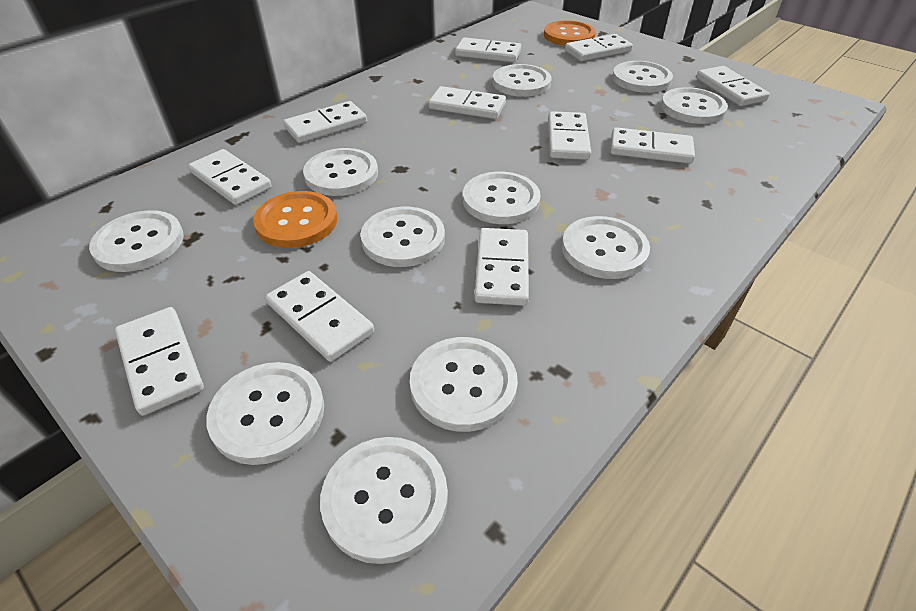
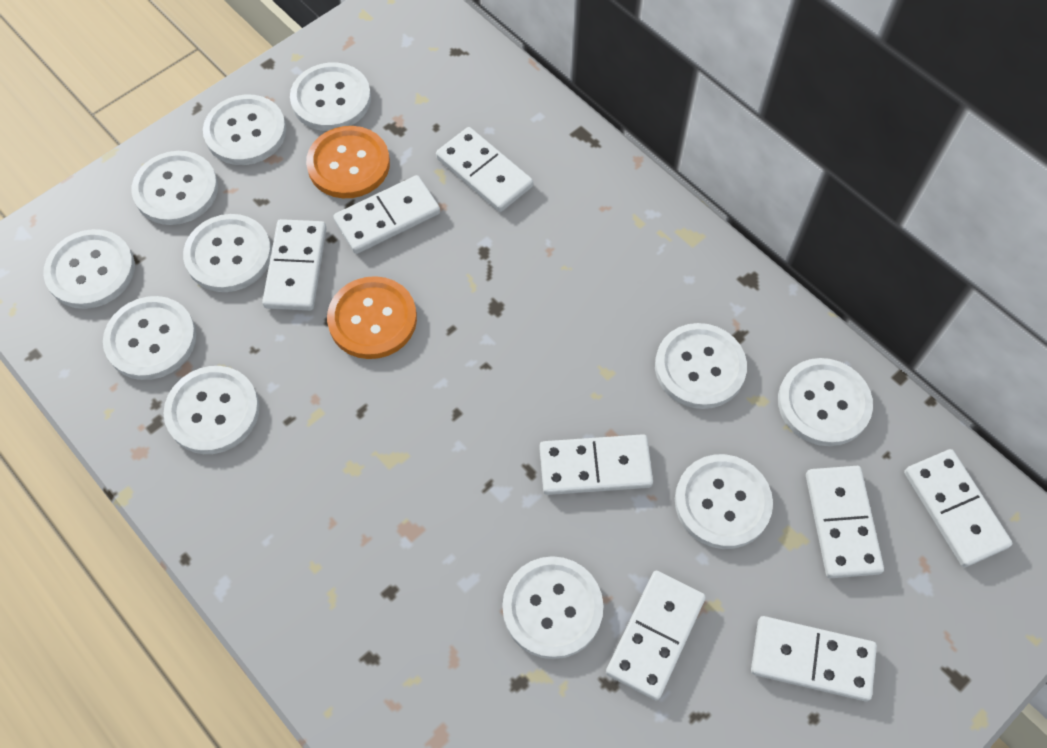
white domino: [115,307,204,416] [188,149,272,205] [266,271,374,362] [283,101,367,143] [428,86,506,119] [455,37,521,62] [474,228,529,306] [548,111,591,160] [565,34,633,61] [610,127,695,164] [696,66,770,106] = 11 -> [262,219,327,311] [333,175,440,254] [436,127,533,212] [539,434,653,495] [606,571,706,701] [751,616,877,701] [806,466,884,578] [904,449,1013,567] = 8

